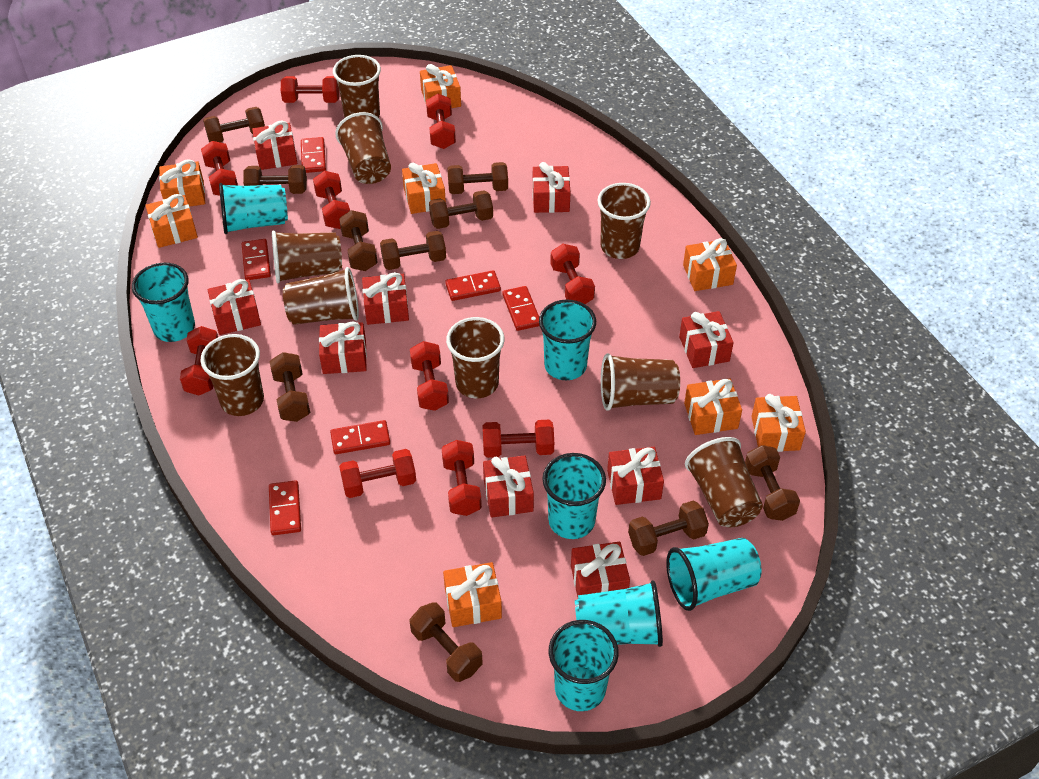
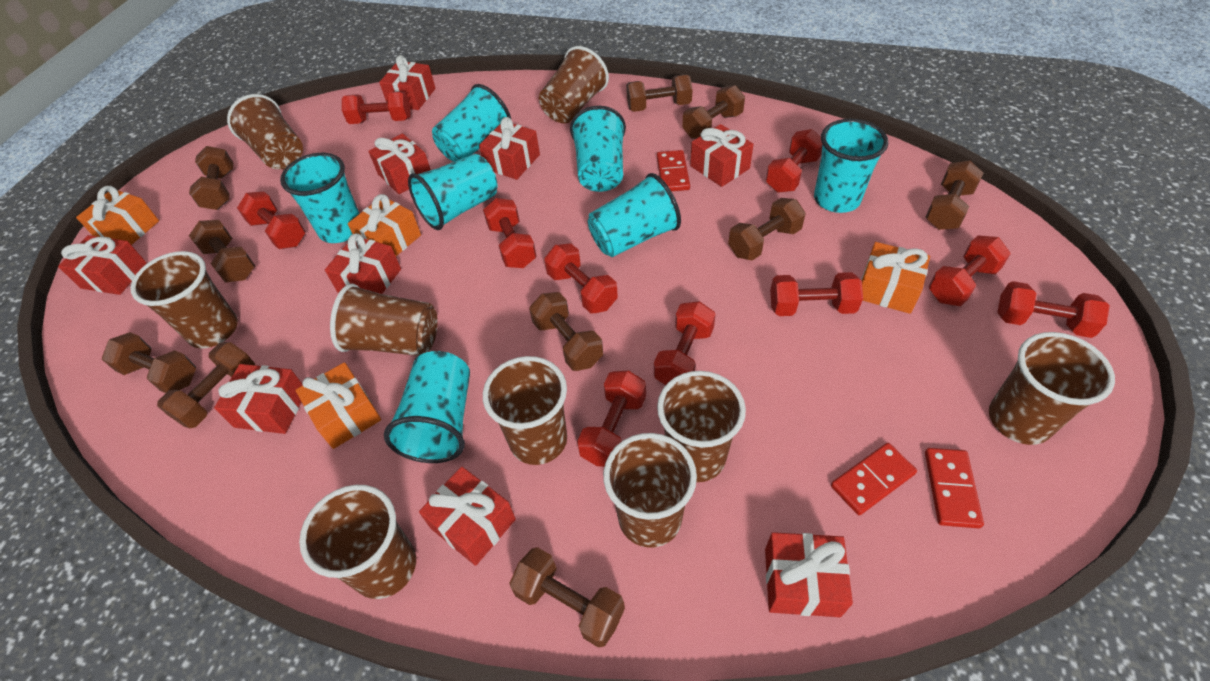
orange gift: [145,194,198,248] [159,159,205,207] [402,163,446,214] [420,64,461,108] [443,562,502,627] [683,238,737,291] [684,378,742,435] [751,394,806,452] = 8 -> [76,186,159,245] [296,362,381,449] [348,194,421,256] [861,242,930,314] = 4
red domino: [242,239,271,280] [269,480,301,535] [301,137,326,173] [330,420,390,454] [445,270,501,301] [502,286,540,331] = 6 -> [657,150,690,191] [831,443,917,515] [925,448,984,528] = 3

